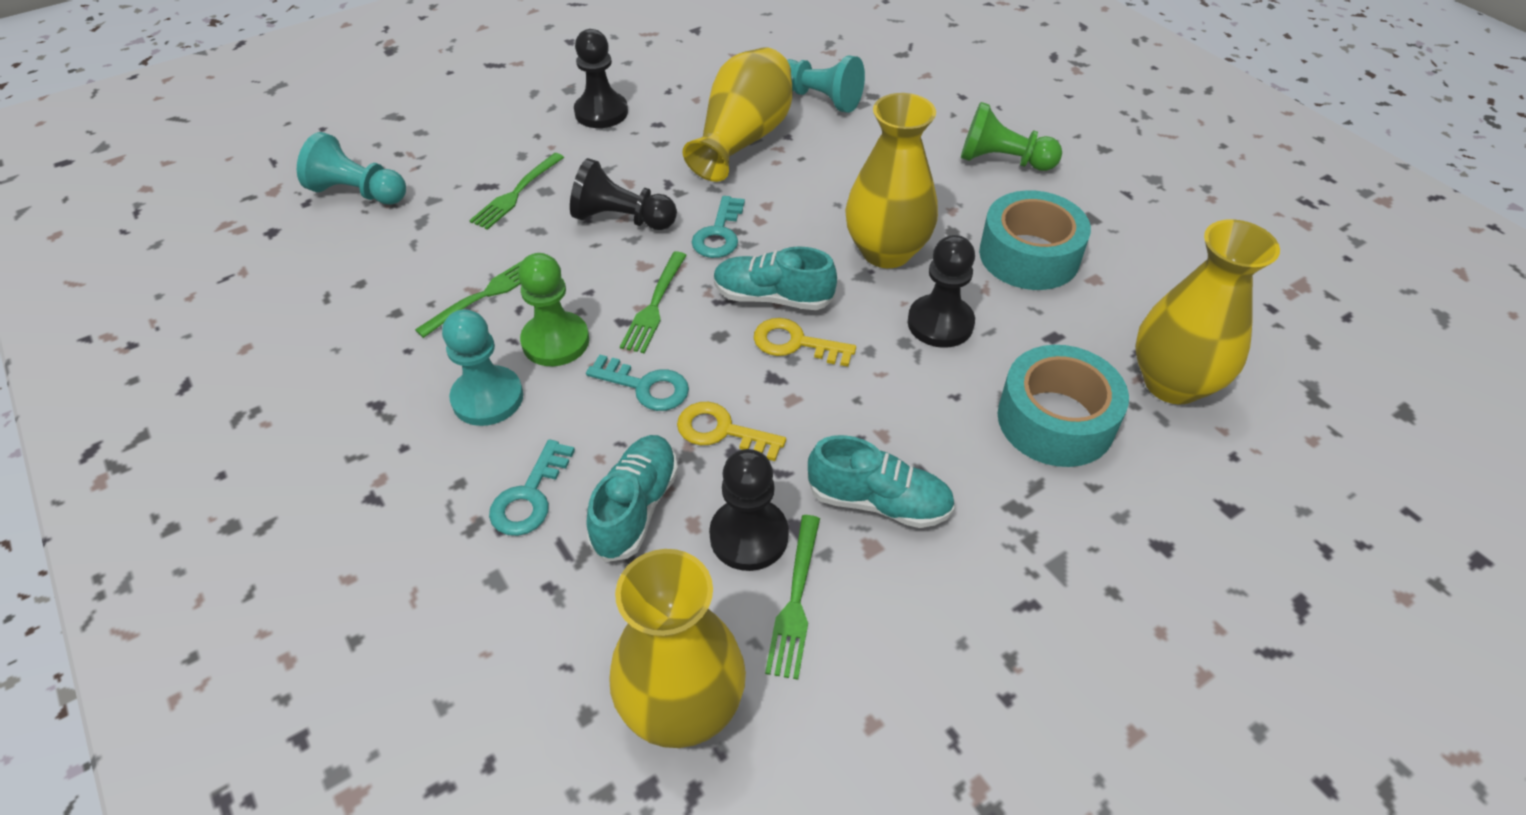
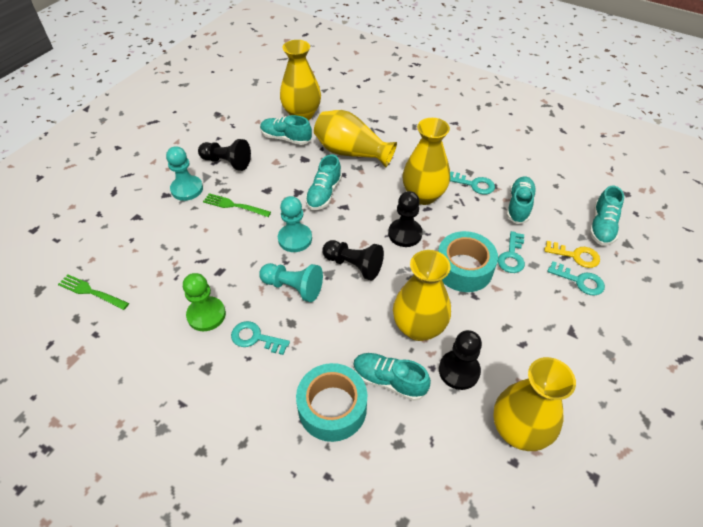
green fork: [415,260,523,338] [469,153,564,230] [620,252,687,353] [765,515,820,680] = 4 -> [58,274,129,310] [203,193,271,217] = 2
green pawn: [518,253,589,366] [961,102,1062,171] = 2 -> [183,273,226,331] = 1
turquoise key: [489,439,575,536] [586,355,689,411] [692,196,745,258] = 3 -> [231,321,290,355] [450,171,495,195] [498,231,525,273] [547,261,605,296] = 4
turquoise shoe: [587,435,678,562] [713,246,837,310] [808,435,955,528] = 3 -> [260,115,312,145] [305,154,342,210] [353,353,431,401] [507,176,536,224] [589,186,624,245] = 5
yellow key: [677,402,786,461] [754,318,856,367] = 2 -> [544,241,600,268] = 1
yellow vase: [609,549,746,748] [683,47,792,182] [845,93,938,268] [1135,219,1280,405] = 4 -> [280,40,321,120] [314,110,397,168] [393,250,451,341] [403,118,450,205] [493,357,576,451] = 5

